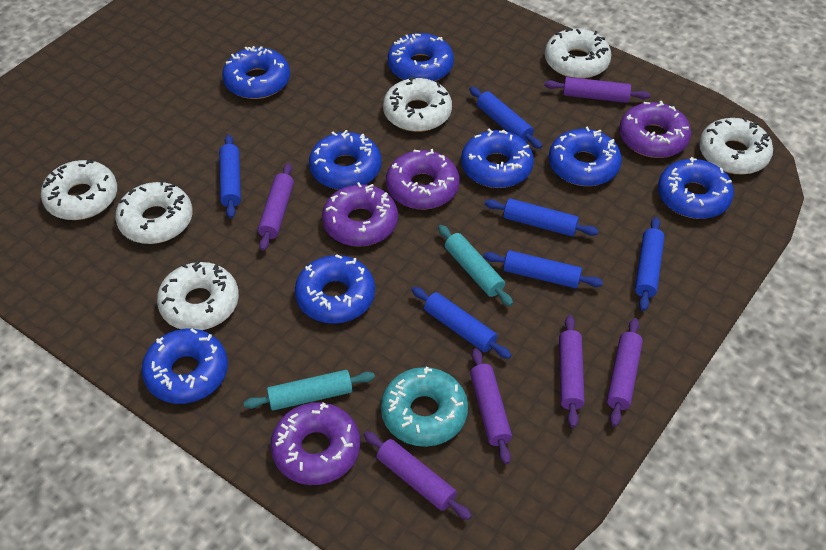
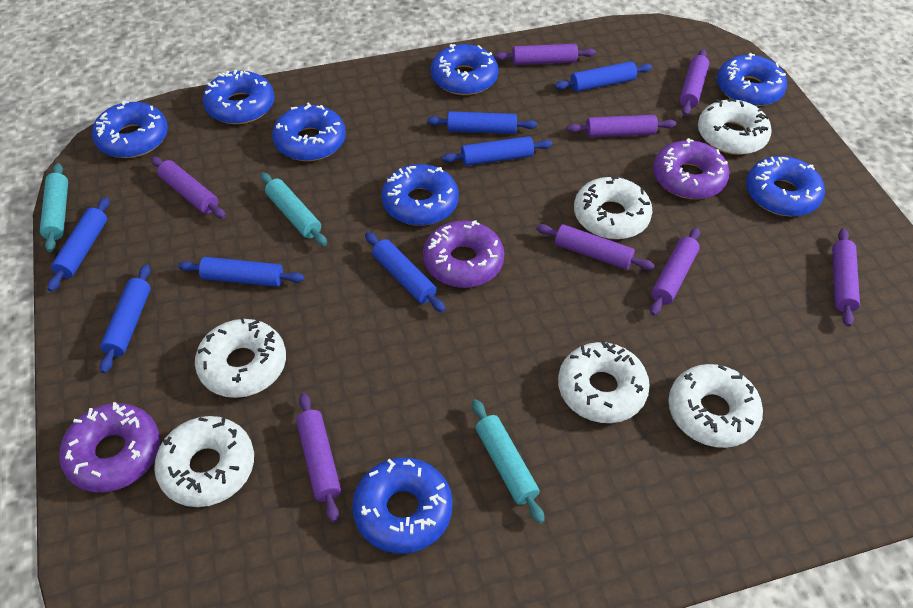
blue rolling pin: [219,134,241,218] [412,287,511,359] [469,87,542,149] [483,250,603,288] [485,198,599,237] [635,217,665,311] = 6 -> [48,197,110,291] [100,264,151,373] [178,257,305,287] [365,232,446,312] [427,111,537,134] [442,136,553,166] [554,61,652,92] = 7
purple donut: [270,402,360,485] [322,182,398,247] [386,149,459,209] [619,101,691,158] = 4 -> [59,402,160,492] [423,220,505,288] [653,138,730,199] = 3
purple rolling pin: [258,163,294,251] [364,431,472,520] [470,348,512,464] [544,77,650,103] [559,315,585,428] [607,318,643,427] = 6 -> [151,156,226,219] [296,393,341,523] [494,44,596,65] [536,224,655,270] [567,115,676,138] [650,228,700,316] [679,49,709,116] [832,228,860,327] = 8
turquoise donut: [381,367,468,447] = 1 -> none = 0
turquoise rolling pin: [243,370,375,411] [438,225,513,306] = 2 -> [40,163,68,252] [260,172,327,246] [472,399,545,524] = 3

